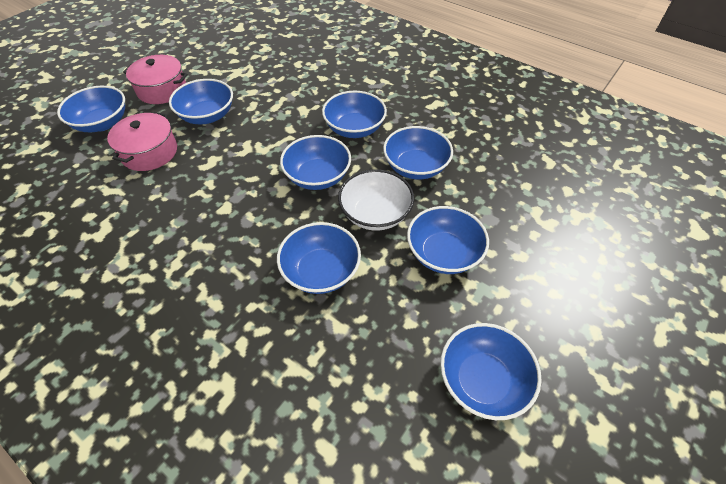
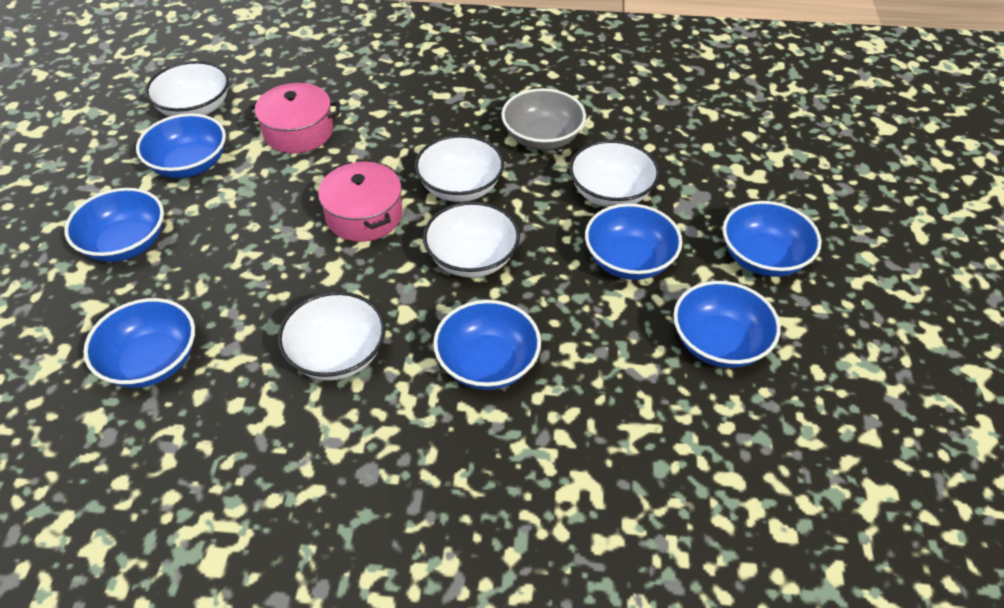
blue bowl: [57,86,125,132] [169,79,233,124] [277,222,361,294] [280,135,351,190] [322,91,387,138] [383,126,453,179] [407,206,489,274] [440,323,542,420] = 8 -> [64,188,164,262] [83,298,195,388] [136,113,226,178] [433,300,541,390] [585,203,682,280] [673,281,781,368] [723,201,822,277] = 7
grey bowl: none = 0 -> [501,88,586,150] = 1
white bowl: [338,169,414,231] = 1 -> [145,61,229,117] [278,291,385,380] [415,135,504,202] [423,201,520,278] [569,140,660,207] = 5

